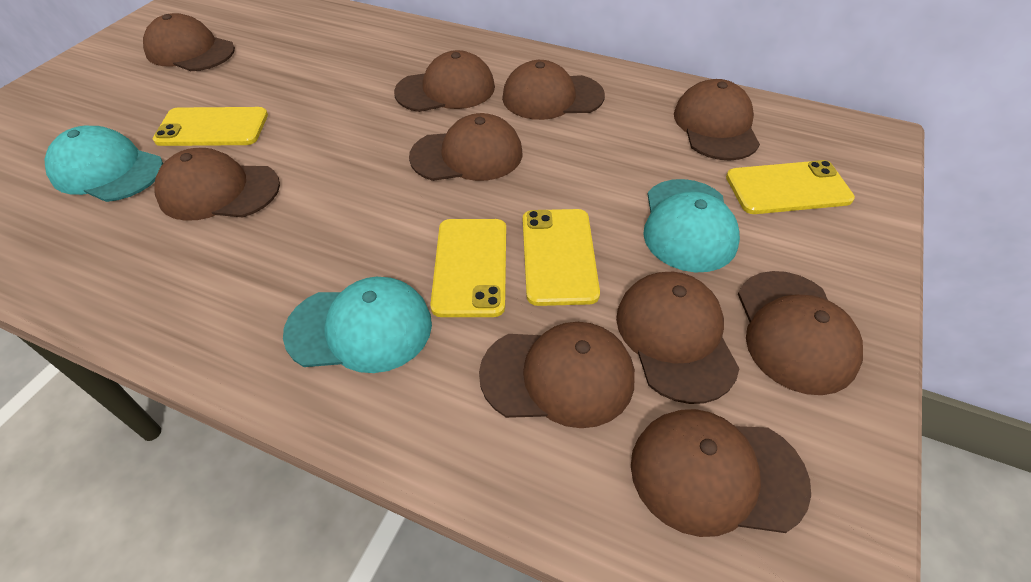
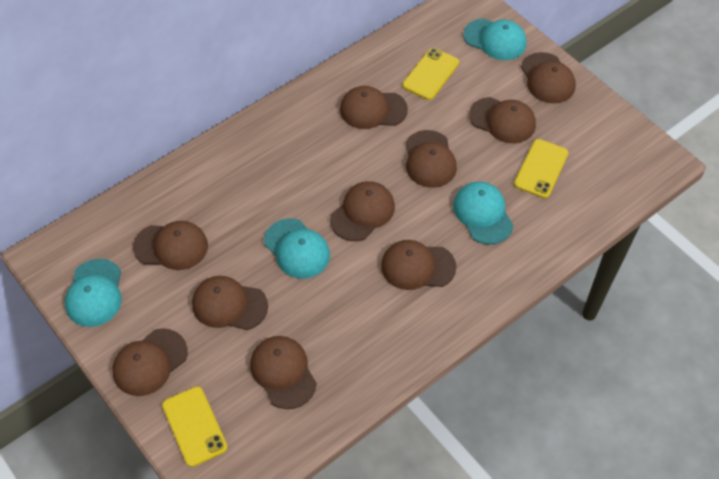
turquoise cap: [44,126,163,202] [283,277,432,373] [643,179,740,272] = 3 -> [65,259,121,327] [264,218,330,279] [453,182,513,245] [464,19,526,60] = 4
yellow phone: [153,107,268,146] [430,219,506,317] [523,209,600,306] [726,160,855,214] = 4 -> [162,386,227,467] [402,48,459,100] [514,139,568,198] = 3

